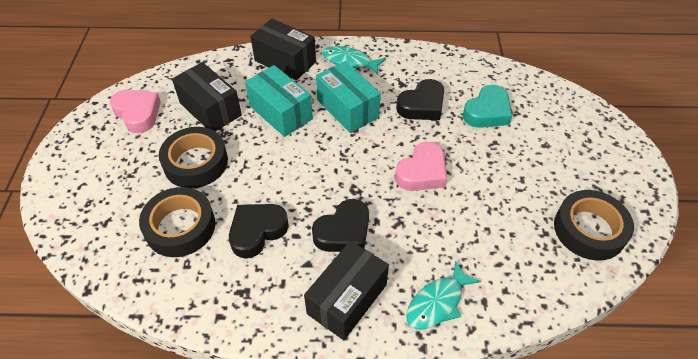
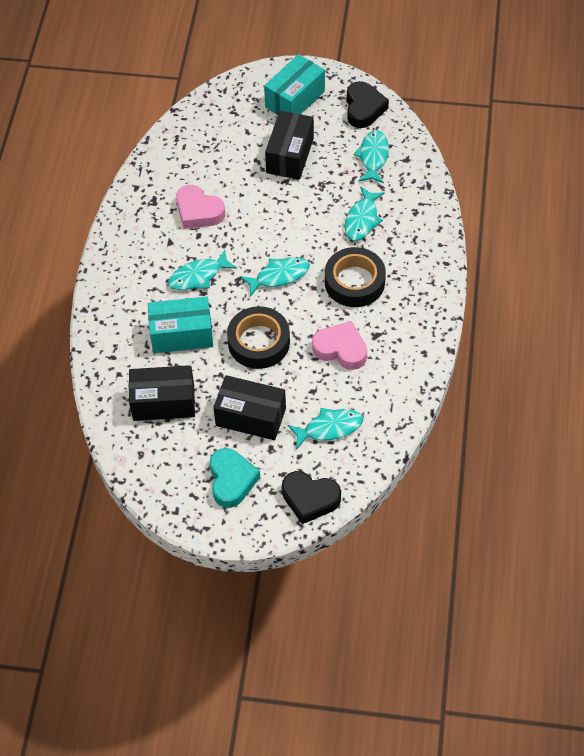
black heart: [229,204,289,258] [312,199,369,252] [396,79,444,120] = 3 -> [282,471,341,524] [347,81,389,128] = 2
black tape: [139,187,215,257] [159,127,228,188] [554,190,634,261] = 3 -> [227,306,290,369] [325,247,386,307] = 2
turquoise fish: [322,46,386,74] [406,260,481,330] = 2 -> [168,250,237,290] [240,257,310,297] [288,408,363,449] [345,186,385,241] [354,130,389,183] = 5

